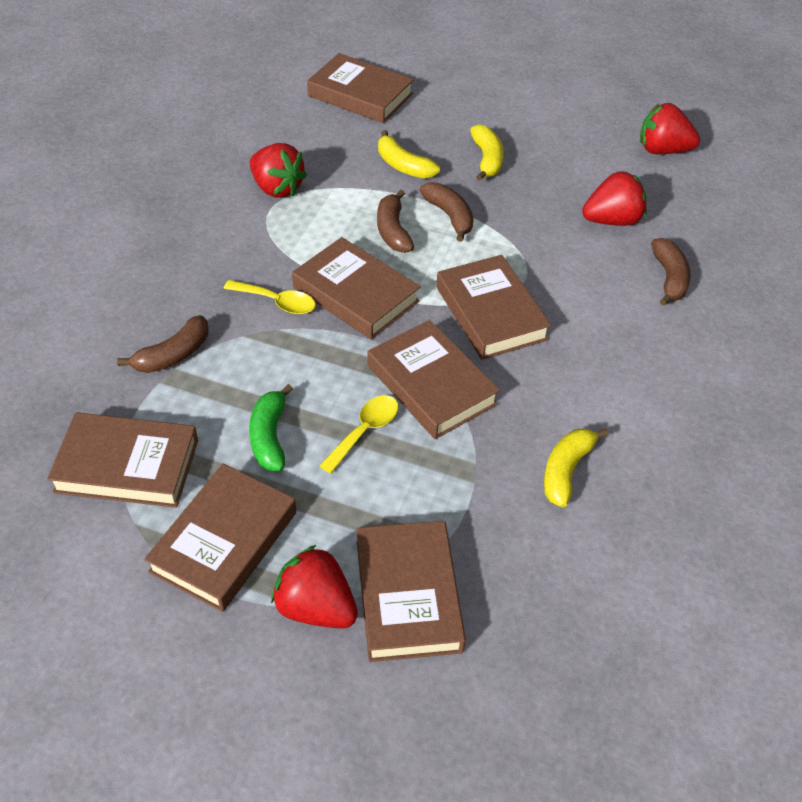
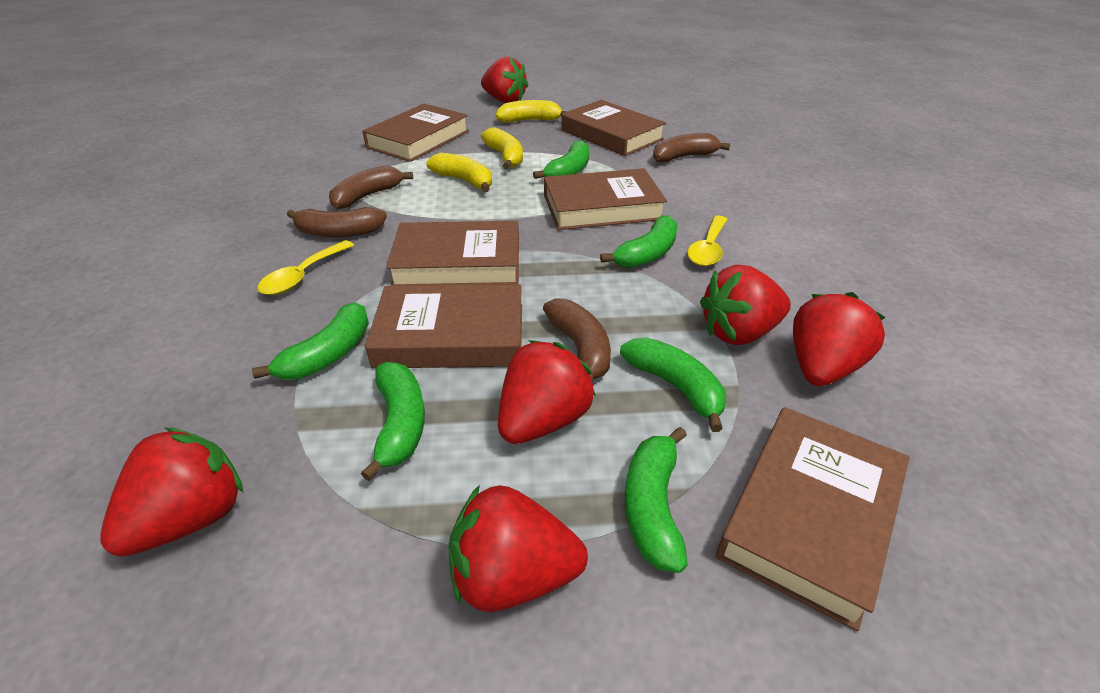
brown book: [47,412,198,508] [144,464,296,612] [292,237,421,340] [307,53,414,123] [356,521,466,662] [367,320,500,439] [436,255,551,360] = 7 -> [362,104,469,162] [365,284,522,369] [386,221,519,286] [544,168,667,230] [561,100,666,156] [716,407,910,631] = 6
green banana: [249,384,293,471] = 1 -> [252,302,369,380] [361,362,425,481] [533,140,589,179] [600,215,678,268] [620,337,726,432] [625,427,687,573] = 6
red strawberry: [250,143,307,198] [271,545,358,628] [582,171,647,226] [640,103,700,154] = 4 -> [100,428,243,557] [448,485,588,612] [481,57,528,103] [498,340,596,444] [700,265,791,345] [793,292,886,386] = 6

